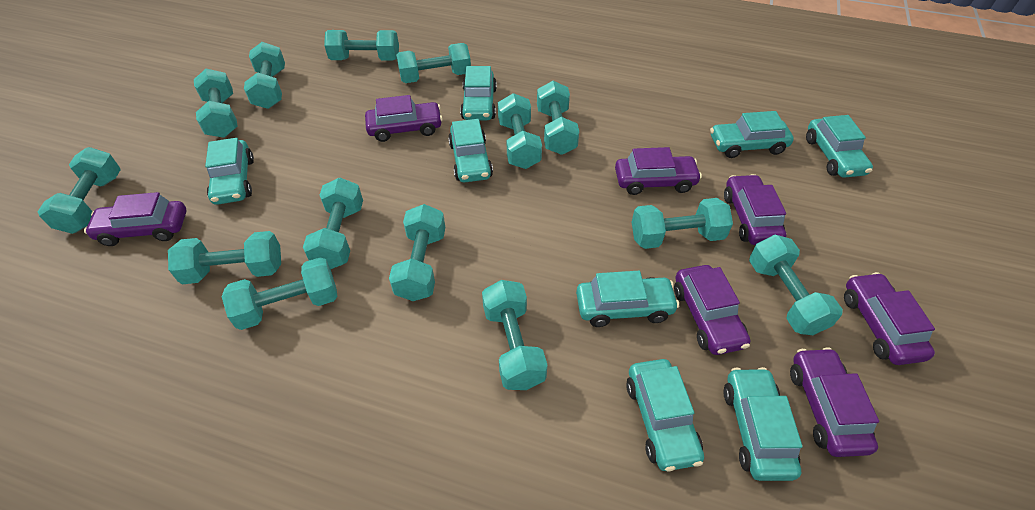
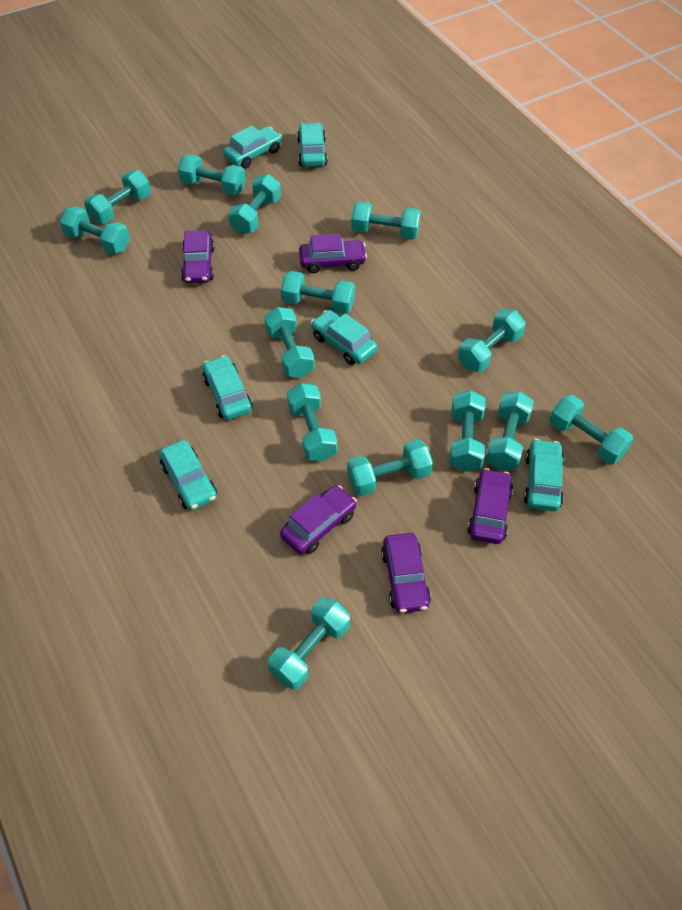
purple car: [84,192,187,246] [365,95,443,142] [615,147,702,195] [674,265,750,355] [724,174,786,245] [790,347,879,457] [844,272,935,365] = 7 -> [181,230,215,283] [280,485,357,554] [299,234,367,273] [381,533,431,613] [467,468,513,544] = 5
turquoise car: [205,138,254,205] [448,119,493,182] [460,66,497,120] [576,271,679,327] [626,359,704,471] [710,111,794,158] [723,367,803,481] [806,115,873,178] = 8 -> [159,440,217,511] [202,355,252,420] [223,126,282,168] [297,123,328,167] [311,310,377,365] [524,439,564,511] = 6

